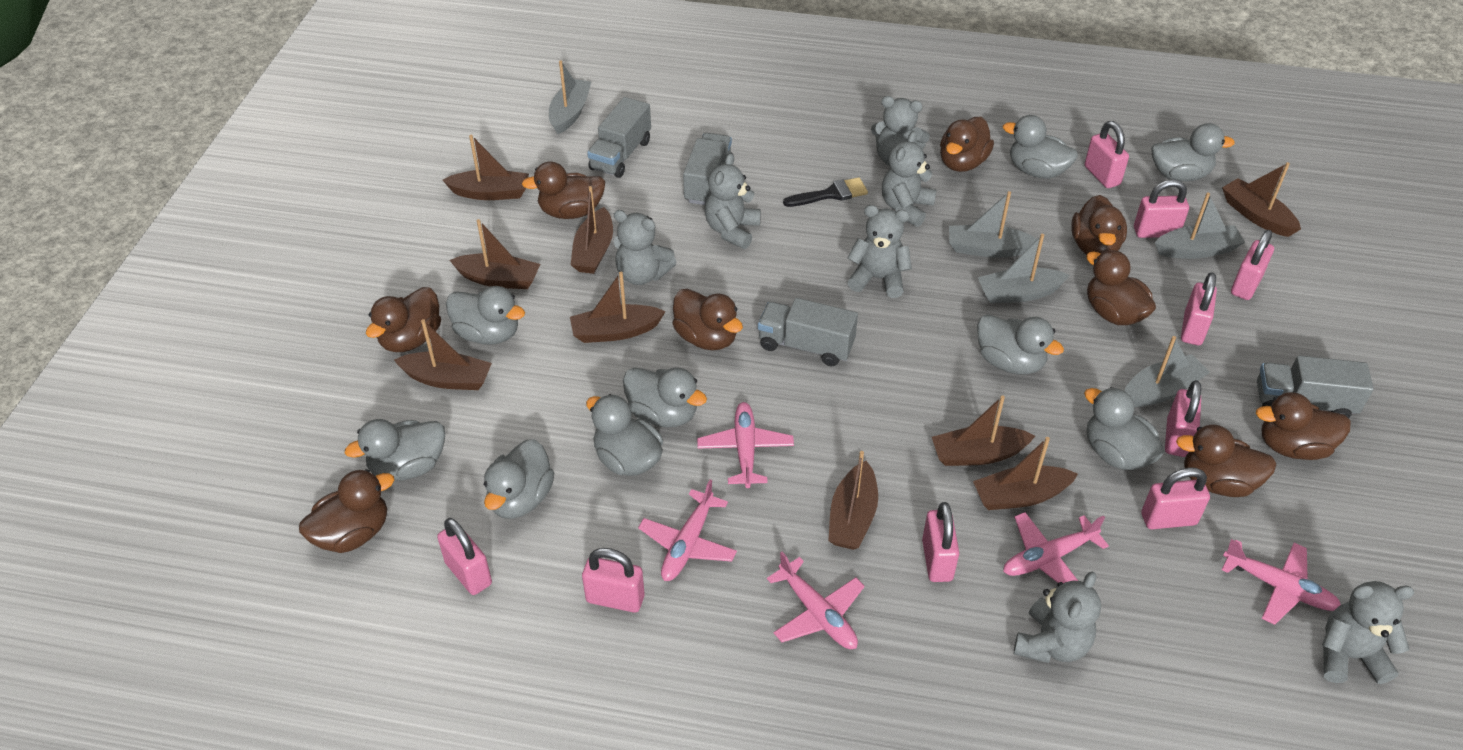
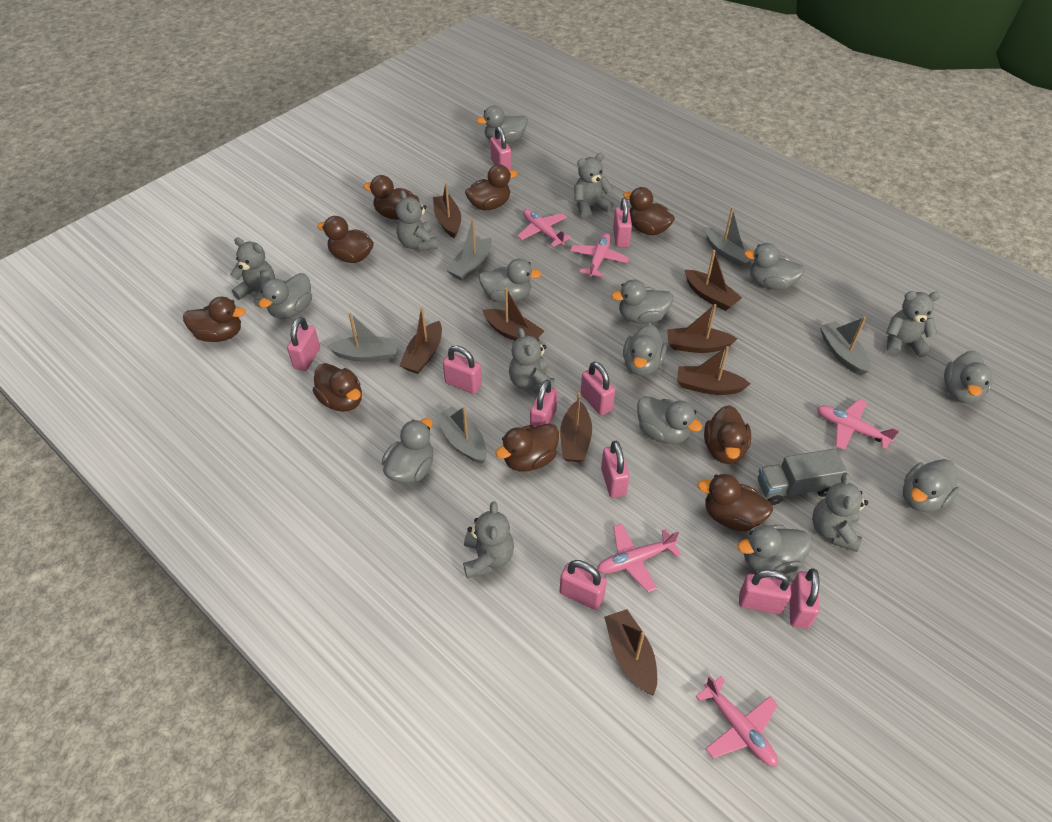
black brush: [783,177,868,207] = 1 -> none = 0
brown boat: [394,319,492,390] [443,135,529,200] [450,219,540,289] [570,272,666,343] [571,186,613,274] [828,451,878,550] [932,395,1035,466] [973,437,1078,510] [1222,162,1301,237] = 9 -> [399,307,442,374] [433,183,461,239] [483,288,544,341] [560,392,592,462] [604,609,657,696] [667,304,737,353] [677,346,750,395] [685,250,742,311] = 8
grey duck: [345,419,445,481] [446,286,525,345] [484,439,554,519] [586,394,663,476] [623,367,707,427] [977,314,1064,375] [1003,115,1078,179] [1084,387,1164,470] [1152,123,1235,181] = 9 -> [259,273,312,319] [382,418,433,484] [476,106,527,144] [479,258,541,303] [611,279,673,324] [623,324,667,376] [637,396,702,444] [738,525,812,574] [744,243,805,290] [903,459,959,512] [944,351,992,404] = 11
grey truck: [587,97,651,178] [683,133,733,205] [758,298,858,366] [1257,355,1374,418] = 4 -> [758,449,847,505] = 1
pink padlock: [437,518,492,595] [582,548,645,613] [922,502,959,582] [1085,121,1129,188] [1134,179,1189,238] [1141,467,1210,529] [1165,380,1201,457] [1181,272,1217,345] [1231,230,1274,300] = 9 -> [287,317,320,371] [443,345,482,394] [490,126,512,170] [530,380,557,427] [560,560,607,610] [581,361,615,415] [601,441,630,498] [613,197,632,247] [739,570,791,614] [790,568,820,629] = 10

